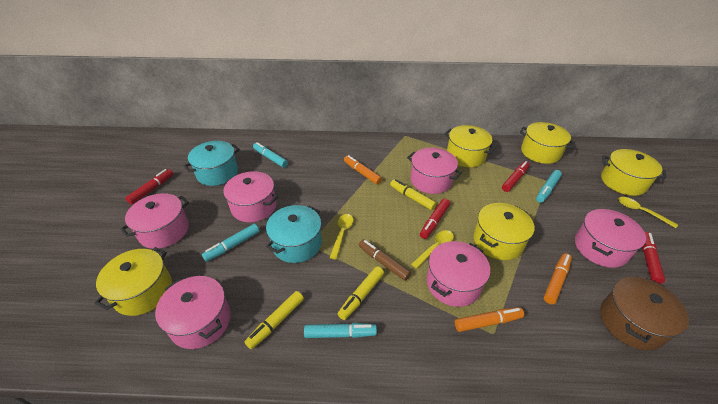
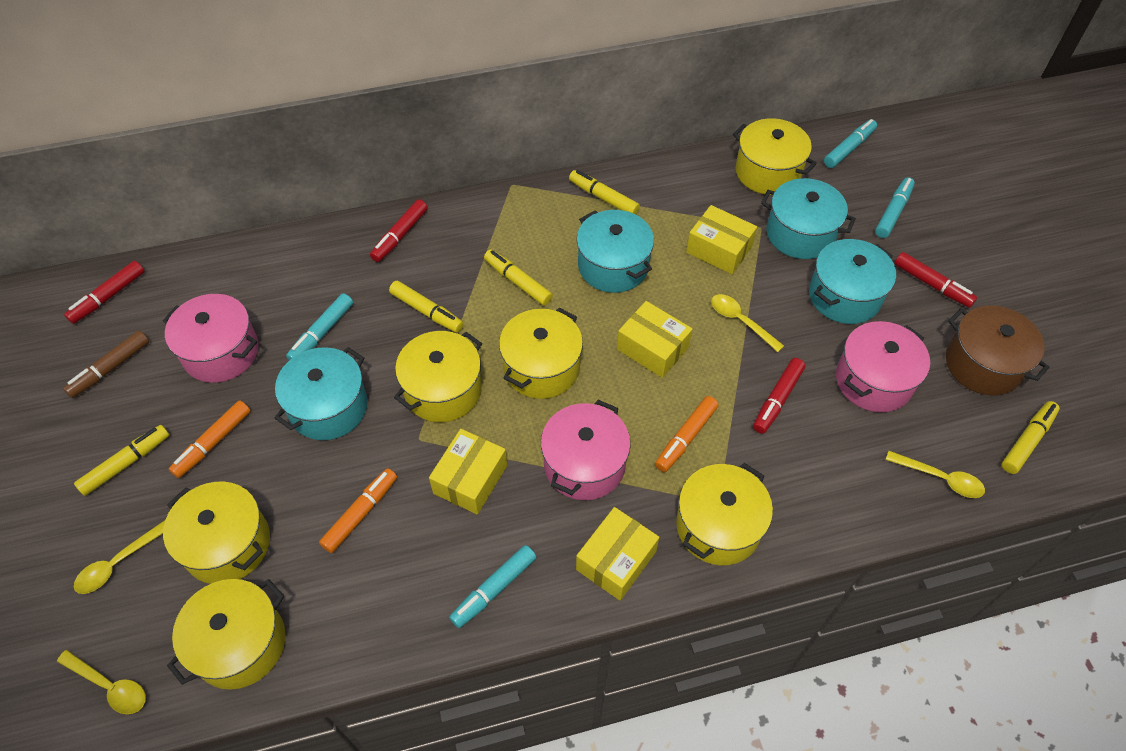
pink pot: [120,193,189,249] [155,276,231,349] [223,171,278,222] [407,148,462,194] [427,241,490,307] [575,209,646,268] = 6 -> [163,294,259,383] [541,400,631,500] [836,321,930,412] = 3
turquoise pot: [184,141,240,186] [266,205,322,263] = 2 -> [274,347,368,440] [576,210,654,293] [761,178,856,259] [809,239,896,324] = 4
yellow box: none = 0 -> [429,429,507,515] [576,507,659,601] [617,301,693,378] [686,205,757,274] = 4
yellow marker: [245,291,304,349] [338,266,384,320] [390,179,436,210] = 3 -> [74,425,169,496] [389,281,464,333] [484,249,553,306] [569,170,640,214] [1002,401,1060,474] = 5
yellow pot: [94,247,172,316] [444,125,496,167] [474,203,534,260] [520,122,575,164] [601,149,667,196] = 5 -> [163,481,270,584] [167,579,285,690] [394,331,482,422] [499,308,583,399] [676,463,773,565] [733,118,817,195] = 6
yellow spoon: [330,214,353,259] [411,230,454,269] [618,197,678,228] = 3 -> [57,650,146,714] [74,520,165,594] [711,294,784,352] [885,451,985,498] = 4

